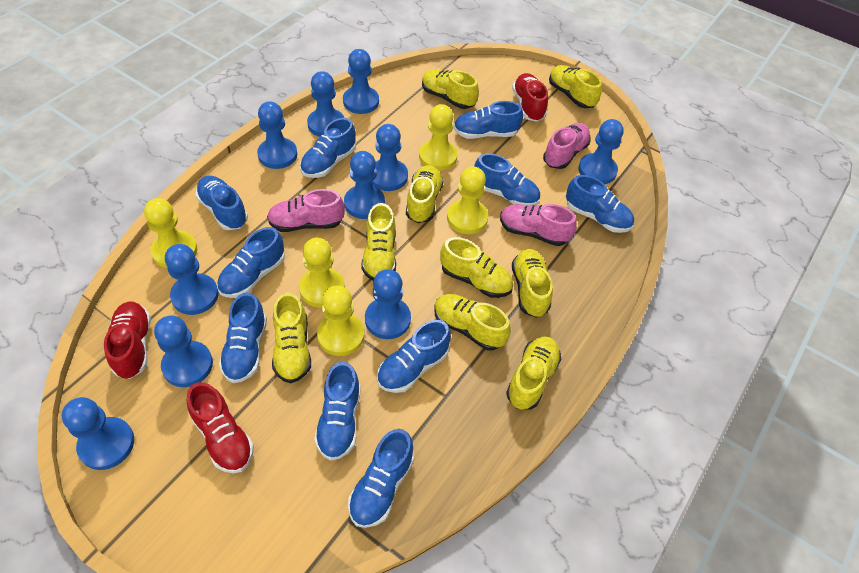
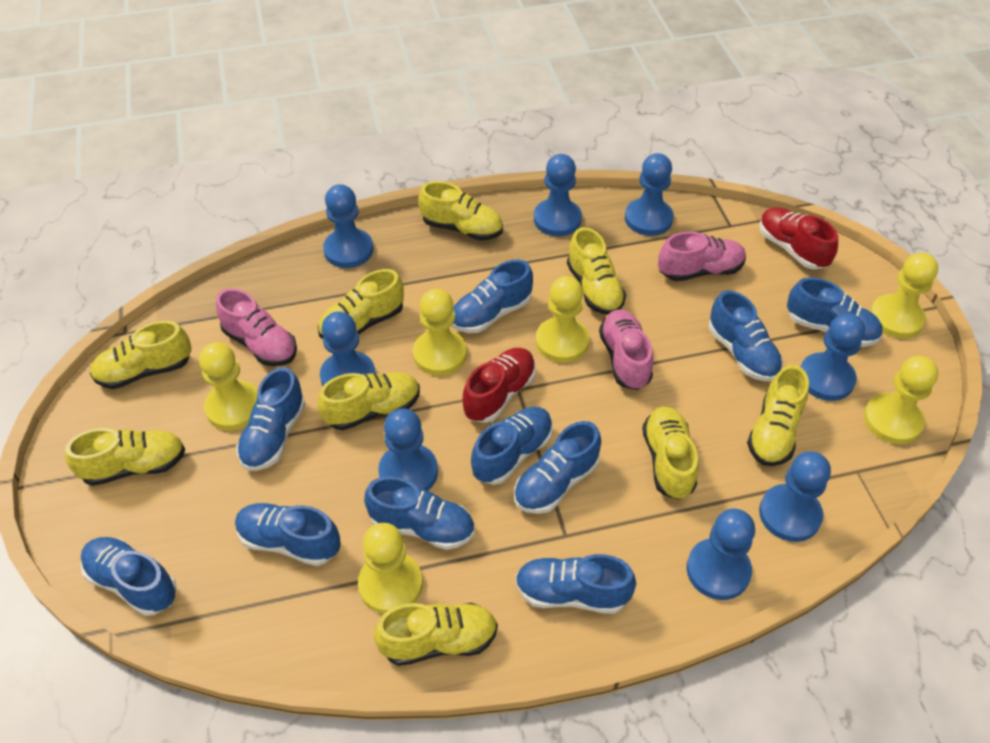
blue pawn: [62,397,134,470] [154,315,213,387] [165,244,219,315] [257,101,297,169] [307,71,344,137] [343,49,379,114] [344,151,385,219] [365,269,411,339] [372,124,408,191] [578,119,624,184] = 10 -> [320,312,376,386] [323,184,374,268] [378,408,438,491] [534,154,582,236] [625,153,674,236] [686,508,755,600] [759,451,831,542] [800,313,865,401] = 8
red shoe: [104,302,151,379] [187,382,254,473] [512,73,548,122] = 3 -> [463,348,536,423] [759,207,838,270] = 2
yellow pawn: [144,198,197,268] [299,238,345,308] [317,286,364,356] [419,104,458,171] [447,166,488,234] = 5 -> [199,342,258,431] [358,523,423,614] [413,289,467,376] [536,276,589,363] [864,356,938,444] [870,253,938,338] = 6

